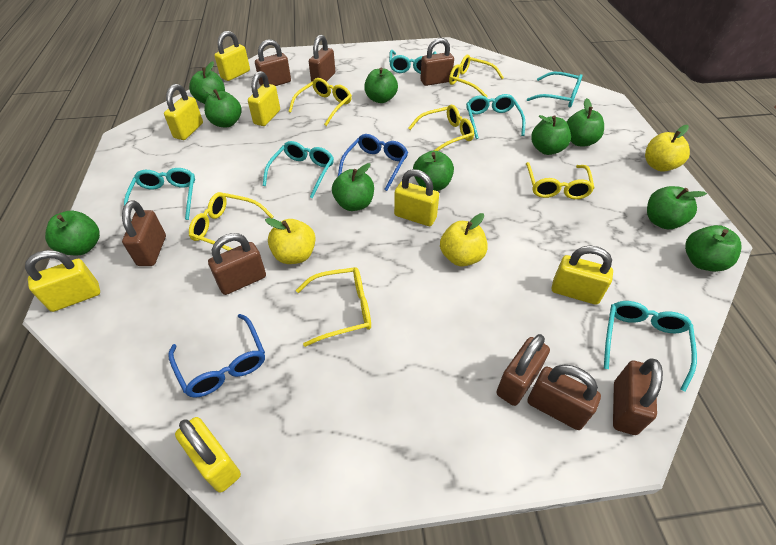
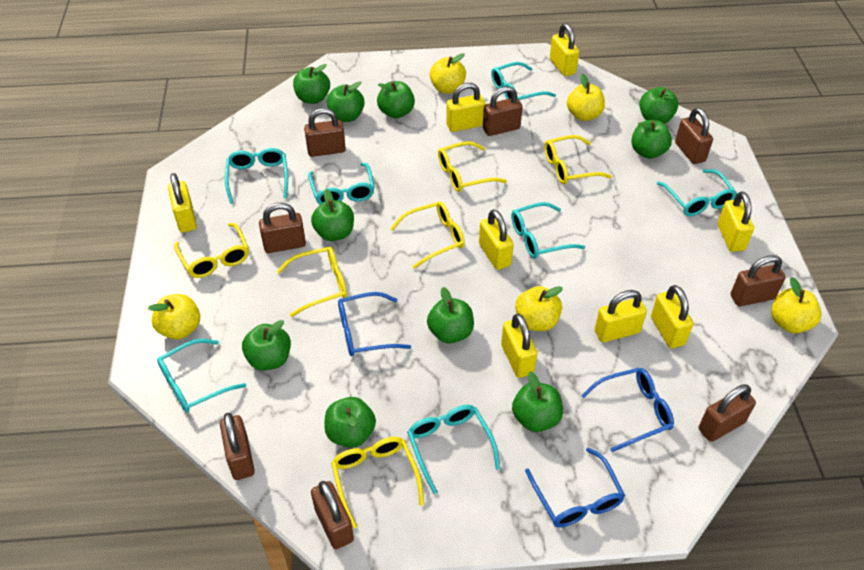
blue glasses: [168,314,265,398] [338,134,408,191] = 2 -> [338,292,411,356] [525,447,625,527] [581,368,674,452] = 3
turquoise glasses: [124,168,195,220] [263,141,334,199] [389,50,437,74] [466,94,525,139] [527,72,583,107] [604,301,697,392] = 6 -> [157,339,246,412] [225,148,288,204] [308,163,375,205] [407,405,500,494] [491,62,556,100] [511,202,585,259] [657,169,737,216] = 7
yellow apple: [265,218,316,264] [440,213,488,266] [645,125,690,172] = 3 -> [148,294,200,339] [430,53,466,94] [515,286,563,331] [567,73,605,121] [771,277,822,333] = 5
yellow padlock: [25,250,100,312] [164,84,203,140] [175,417,241,493] [214,31,250,81] [248,71,280,126] [394,169,439,226] [552,246,613,305] = 7 -> [168,173,197,233] [446,83,485,132] [479,209,514,270] [501,313,537,378] [550,23,579,76] [595,290,647,342] [651,285,693,348] [718,192,754,252] = 8

